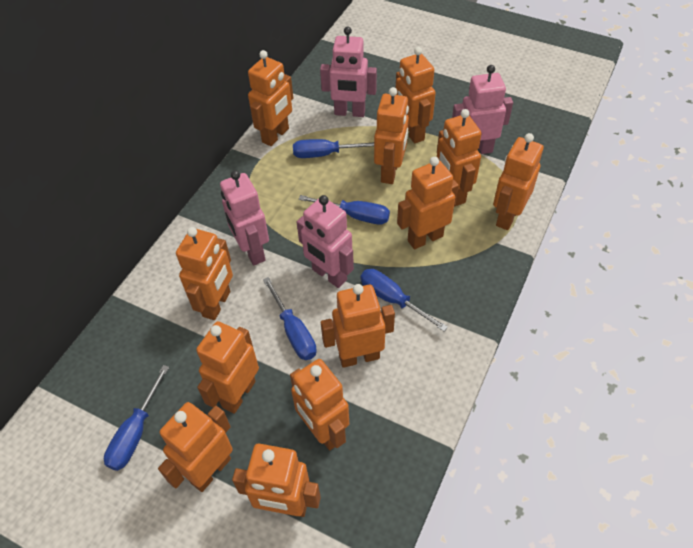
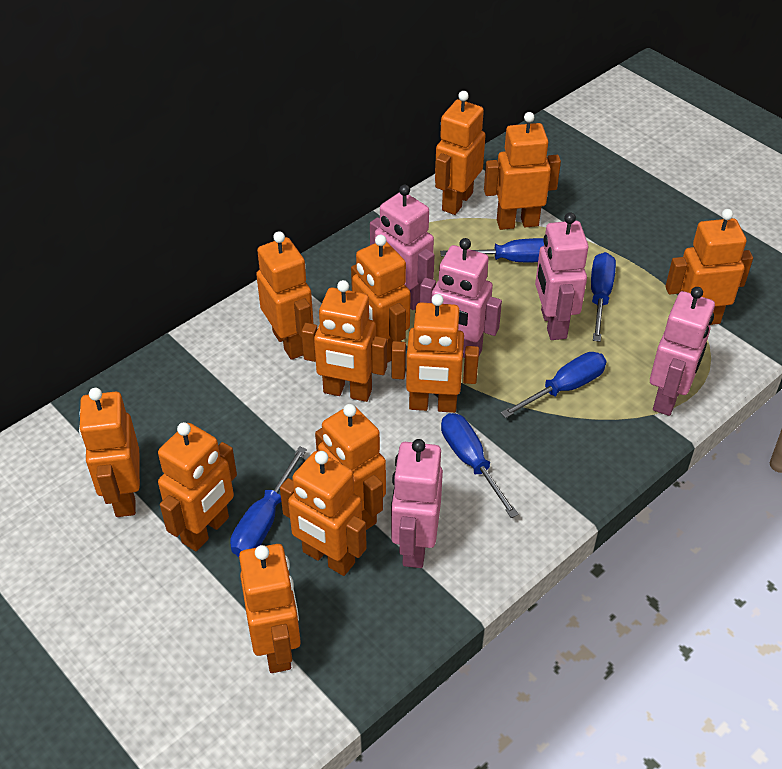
pink robot: [220,170,269,265] [297,195,354,288] [320,27,377,117] [452,65,513,154] = 4 -> [370,185,434,310] [391,439,443,568] [420,238,502,358] [535,212,589,340] [650,287,715,416] = 5

